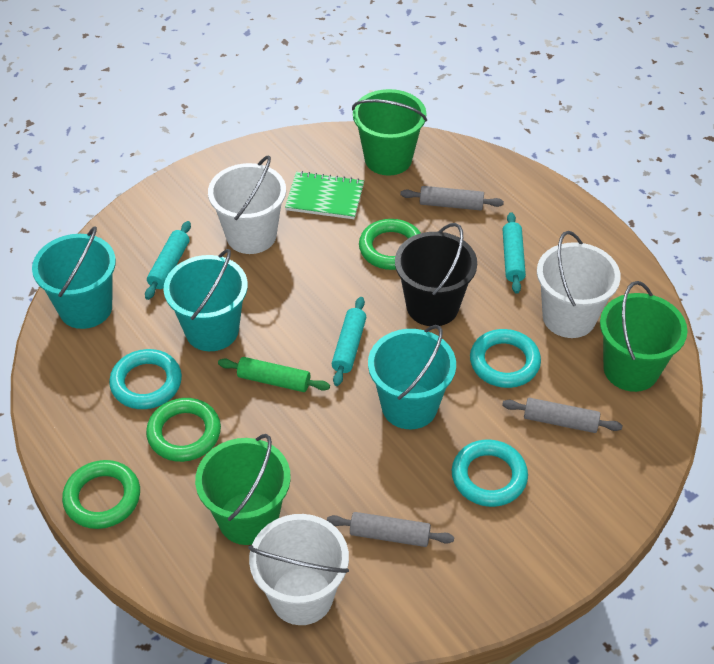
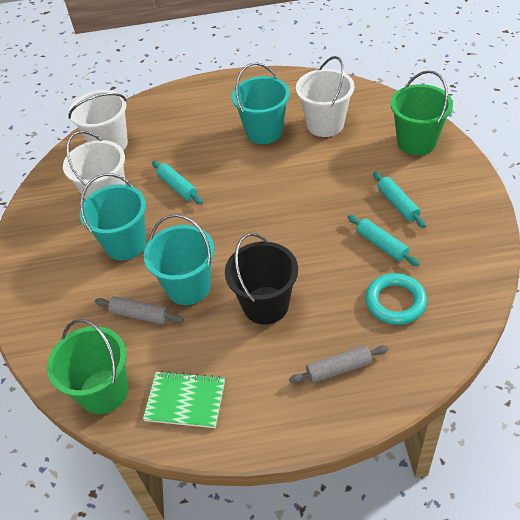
green bucket: [195,434,291,545] [352,89,427,176] [600,281,687,392] = 3 -> [47,319,128,414] [391,70,453,155] = 2
green ring: [62,460,140,529] [146,398,221,462] [359,219,421,270] = 3 -> none = 0
green rolling pin: [218,357,330,392] = 1 -> none = 0
grey rolling pin: [327,512,454,547] [400,186,504,210] [502,398,622,433] = 3 -> [95,296,184,325] [289,345,388,383] = 2
turquoise ring: [109,349,182,409] [452,440,528,507] [470,329,541,388] = 3 -> [365,273,427,325] = 1

